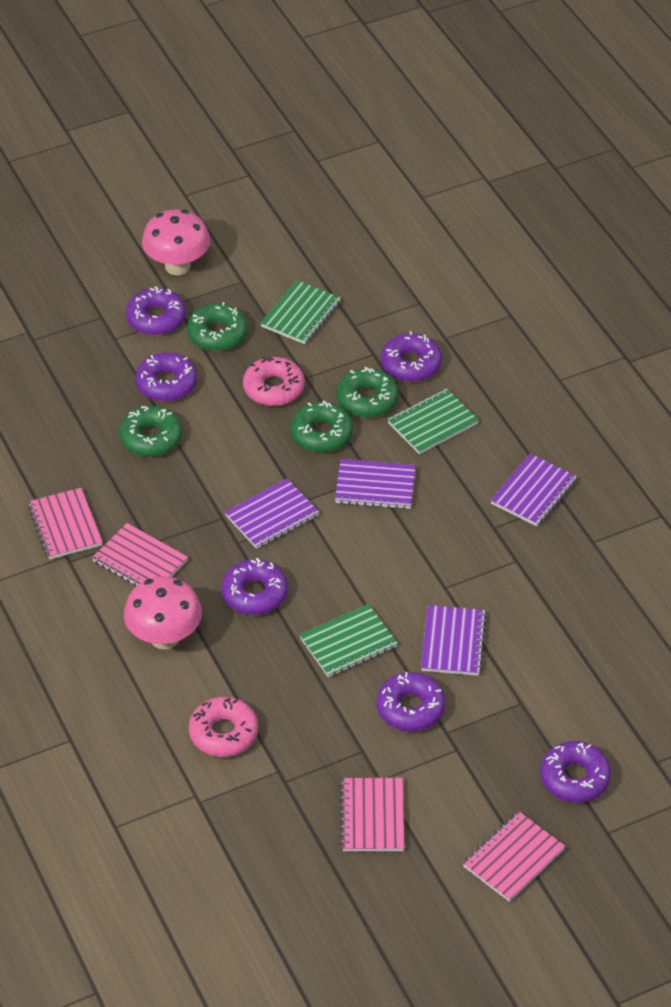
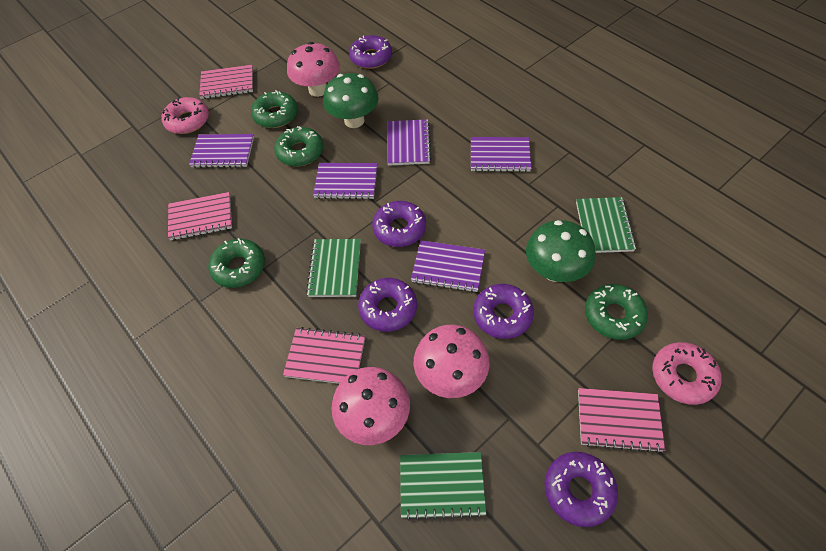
green mushroom: none = 0 -> [323,73,379,128] [526,220,596,282] = 2
pink mushroom: [124,576,202,650] [142,209,210,275] = 2 -> [287,42,340,97] [332,367,410,445] [414,325,490,398] = 3
purple donut: [126,286,186,335] [135,352,197,401] [221,558,288,615] [377,672,446,731] [381,331,442,382] [540,741,611,803] = 6 -> [349,35,392,69] [358,278,417,332] [372,201,426,247] [473,284,534,339] [545,452,618,527] = 5
purple notebook: [225,478,319,549] [335,459,416,509] [421,605,487,676] [490,454,577,526] = 4 -> [189,134,254,168] [313,163,377,200] [387,119,431,166] [411,240,485,292] [471,137,531,172] = 5

